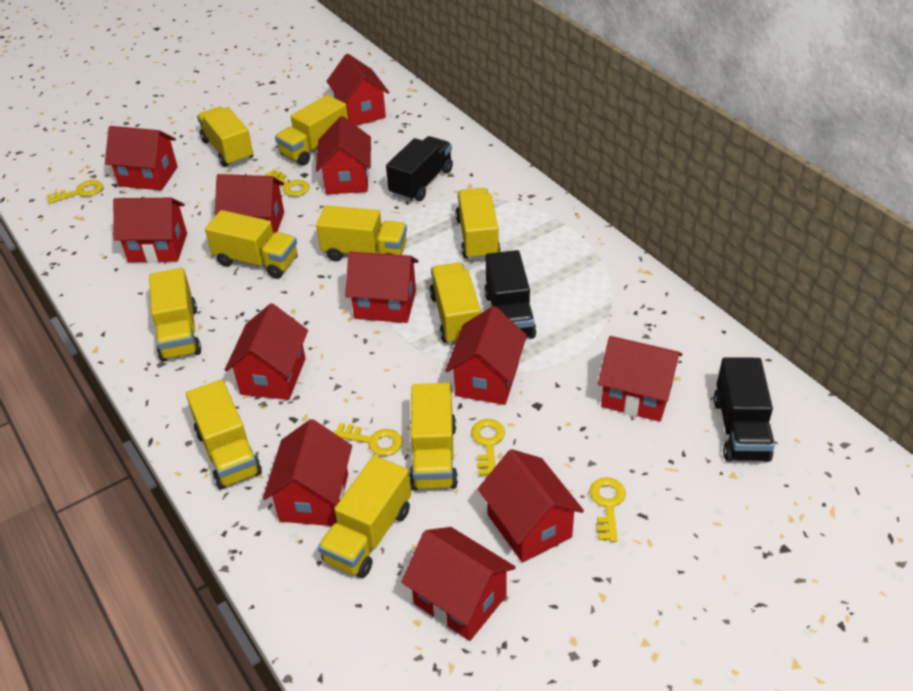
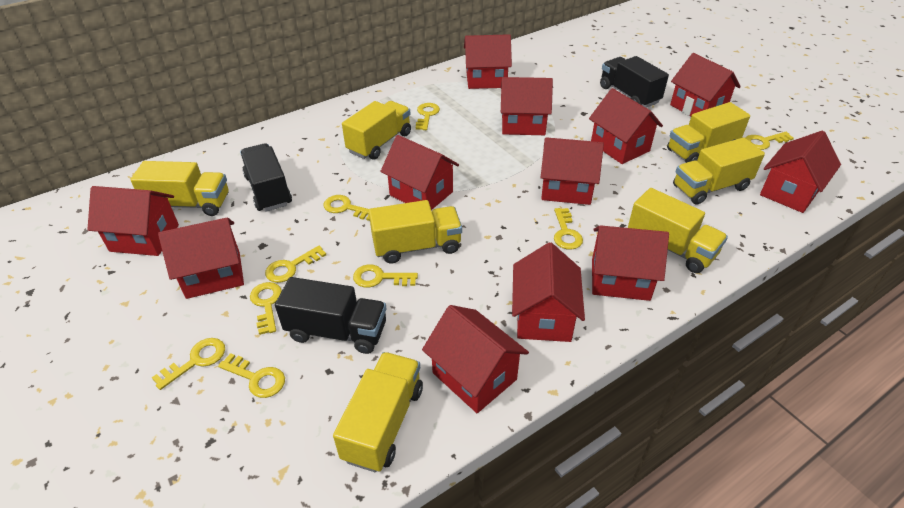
yellow key: [47,180,103,204] [264,169,310,197] [334,423,403,456] [471,419,505,476] [589,478,626,542] = 5 -> [152,338,225,390] [218,353,285,398] [250,282,282,335] [265,246,326,283] [324,195,370,221] [353,264,418,288] [416,103,440,130] [554,208,583,250] [745,132,794,150] = 9
yellow truck: [149,268,201,362] [186,380,262,489] [197,107,253,167] [205,210,297,279] [275,95,348,166] [316,205,407,261] [318,456,411,578] [409,383,458,490] [429,263,481,345] [455,188,500,260] = 10 -> [130,161,229,216] [333,352,423,472] [342,101,411,160] [369,200,462,264] [628,188,728,273] [667,102,750,163] [673,137,765,205] = 7

